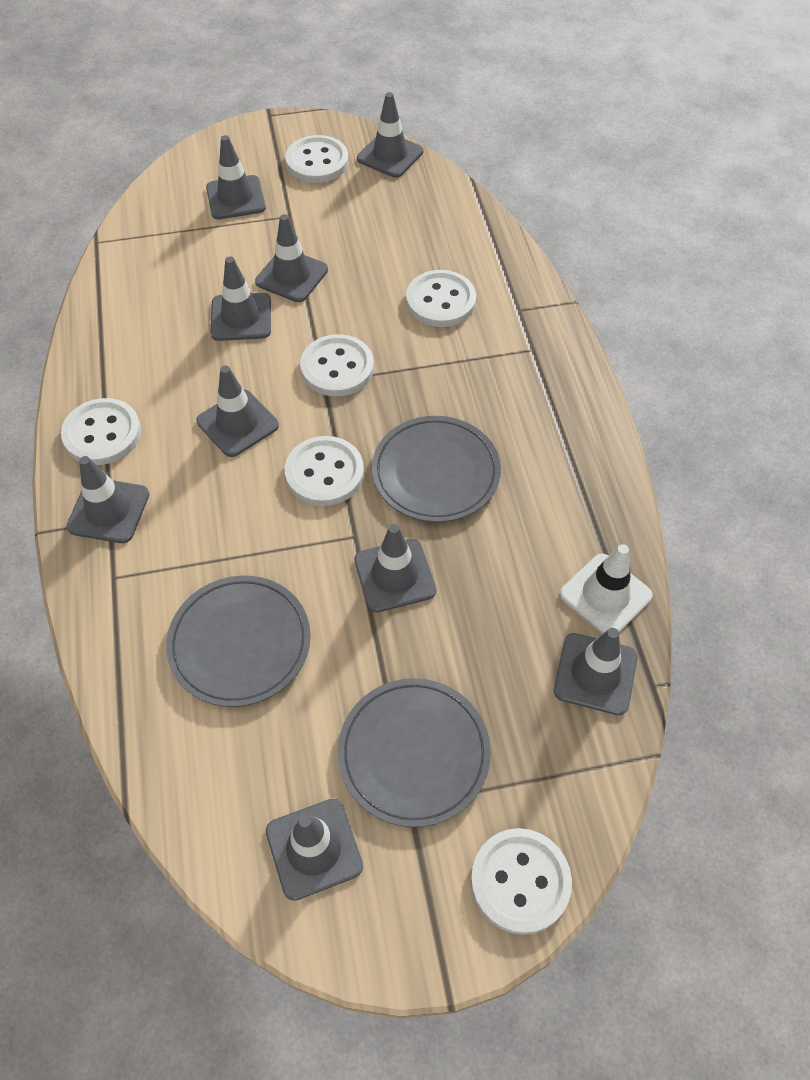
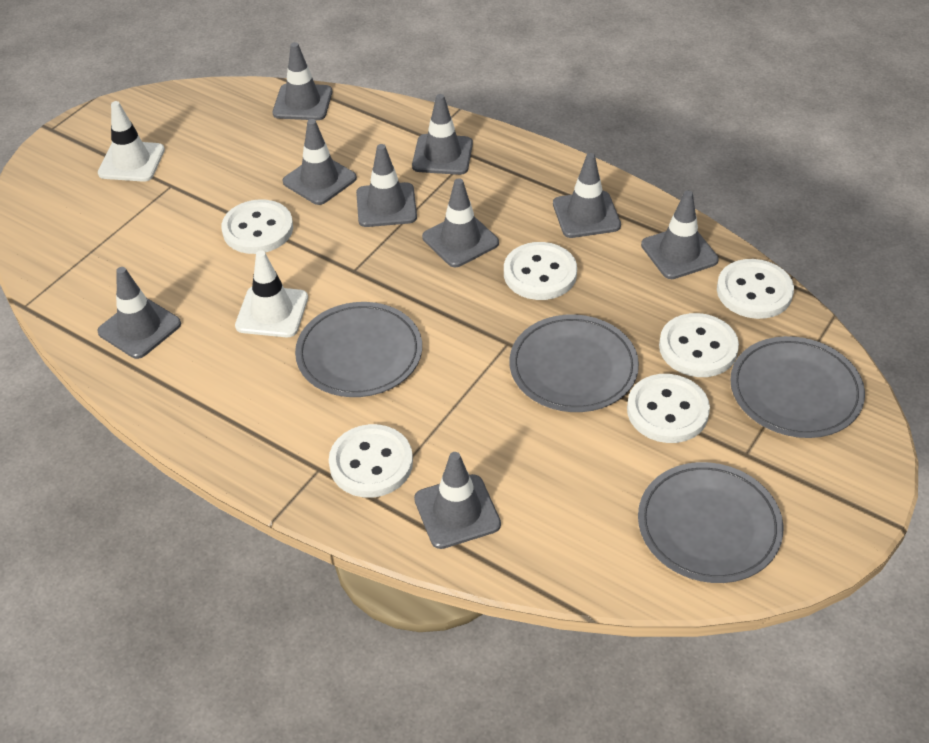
grey plate: [166,575,310,707] [338,678,491,827] [372,416,501,522] = 3 -> [295,302,422,397] [509,314,639,412] [638,462,783,583] [730,336,865,438] = 4
white traffic cone: [560,544,653,634] = 1 -> [98,101,165,182] [235,250,308,337] = 2

